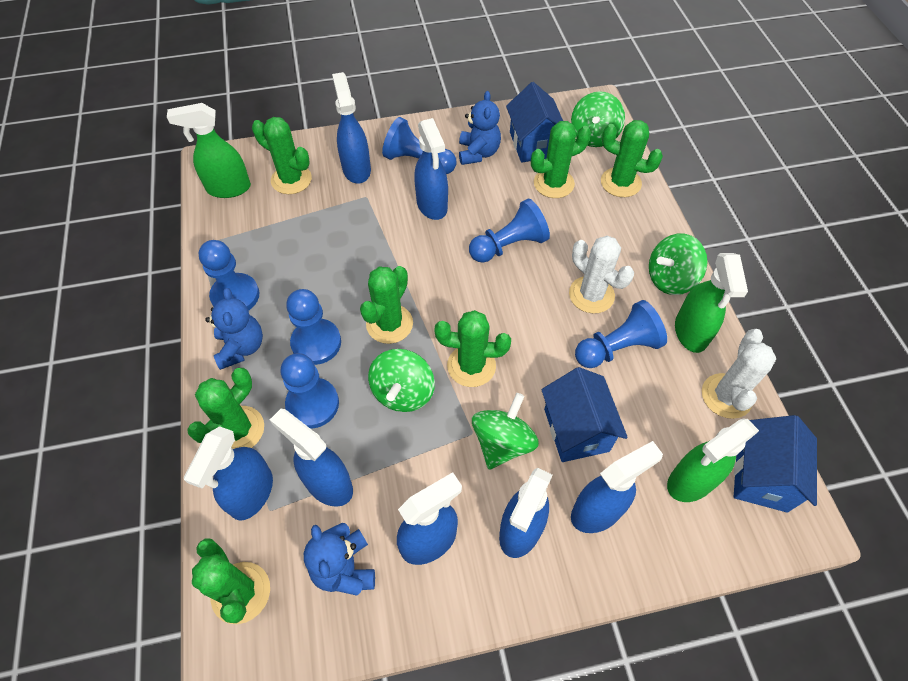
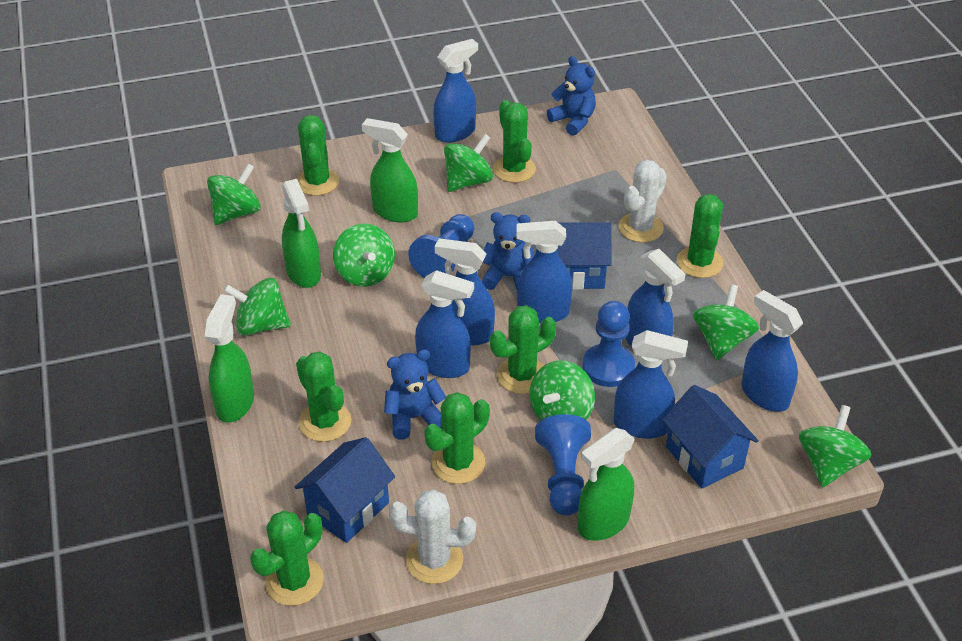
blue pawn: [198,240,259,311] [281,353,339,429] [286,289,341,365] [382,117,457,174] [469,198,550,263] [575,300,667,368] = 6 -> [408,214,474,278] [535,414,591,516] [582,301,635,387] = 3
green spinning top: [368,349,435,412] [472,393,539,470] [571,91,625,147] [649,234,708,295] = 4 -> [207,163,261,225] [223,278,291,336] [333,223,395,287] [444,134,493,192] [530,360,595,420] [693,284,759,360] [799,405,871,488] = 7
green spray bottle: [167,103,251,198] [667,419,759,502] [675,253,748,353] = 3 -> [205,294,254,422] [282,179,321,288] [362,118,418,222] [578,428,635,541] = 4

